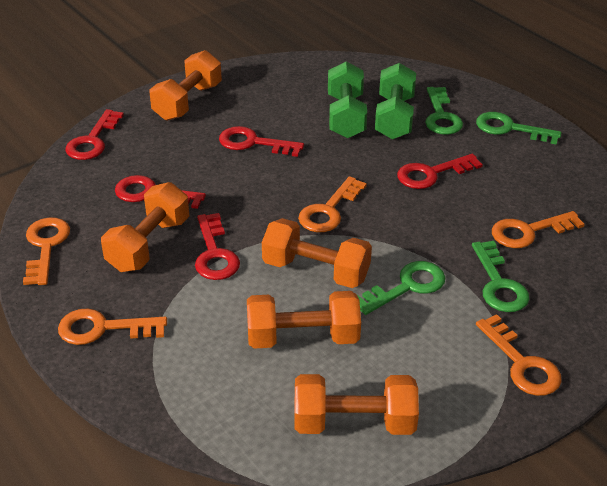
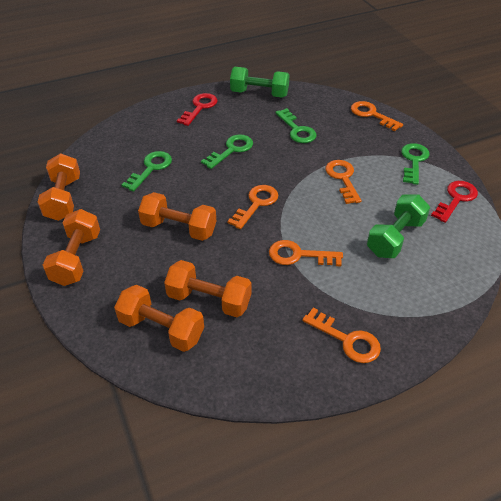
red key: [65,109,124,160] [115,175,206,209] [195,213,240,280] [219,126,304,157] [397,153,483,189] = 5 -> [177,93,217,126] [431,181,478,223] = 2

